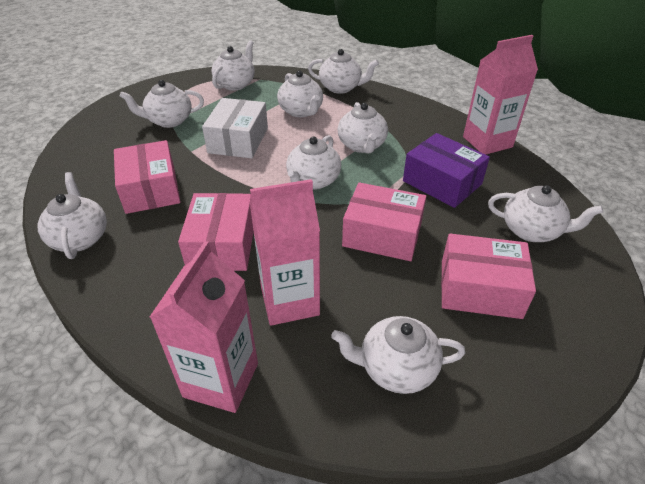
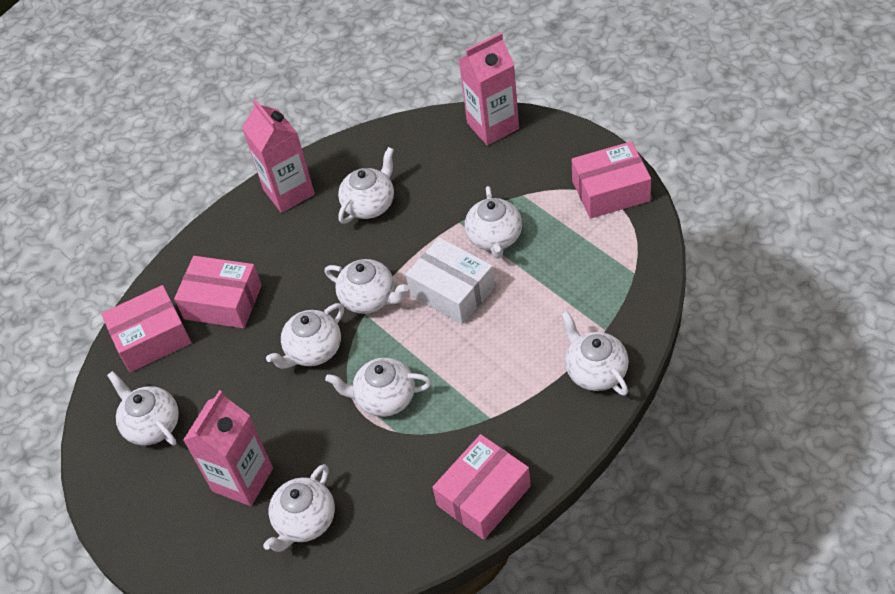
purple box: [403,133,490,208] = 1 -> none = 0
white teapot: [38,172,107,259] [120,80,204,128] [212,40,255,91] [277,71,323,117] [286,135,341,190] [308,49,379,94] [331,316,465,394] [338,102,388,153] [488,185,603,242] = 9 -> [107,371,179,446] [263,464,335,552] [266,303,344,369] [324,259,409,314] [325,358,432,417] [338,147,394,224] [465,186,522,259] [562,311,629,396] = 8

